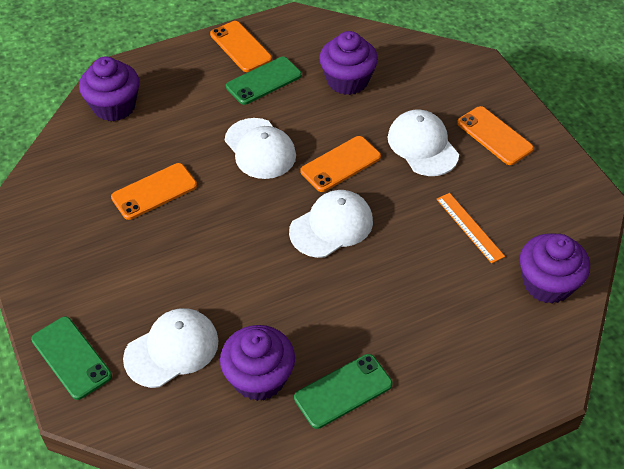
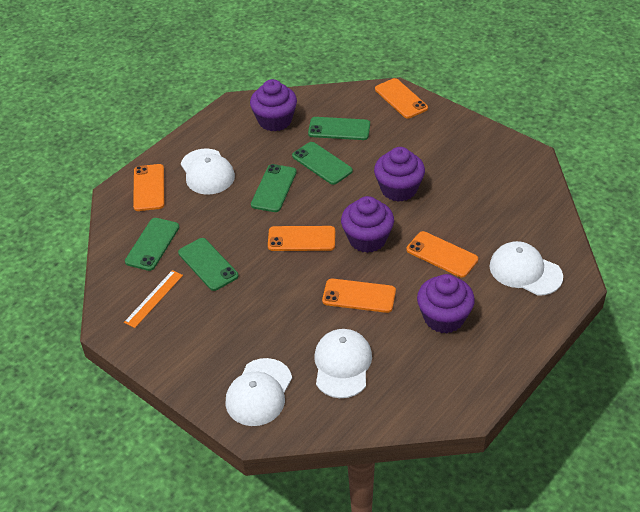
green phone: [31,317,112,400] [226,57,302,105] [294,354,392,429] = 3 -> [125,218,179,271] [178,238,238,291] [251,164,297,212] [292,142,353,185] [308,117,370,140] = 5
orange phone: [111,163,197,220] [210,21,272,72] [300,136,381,192] [457,106,534,165] = 4 -> [133,164,164,211] [268,226,335,251] [322,279,396,313] [375,78,428,119] [407,231,478,278] = 5

